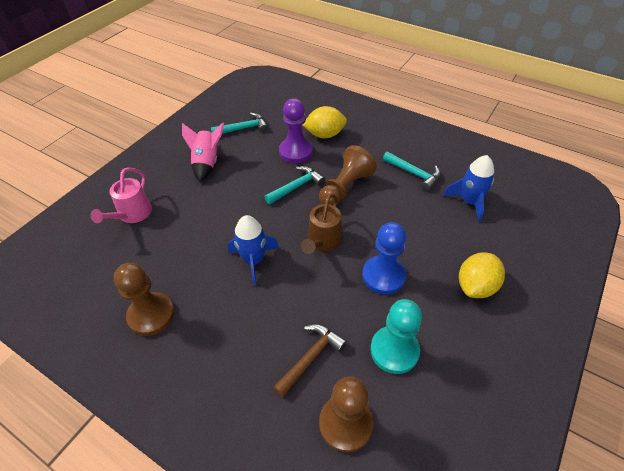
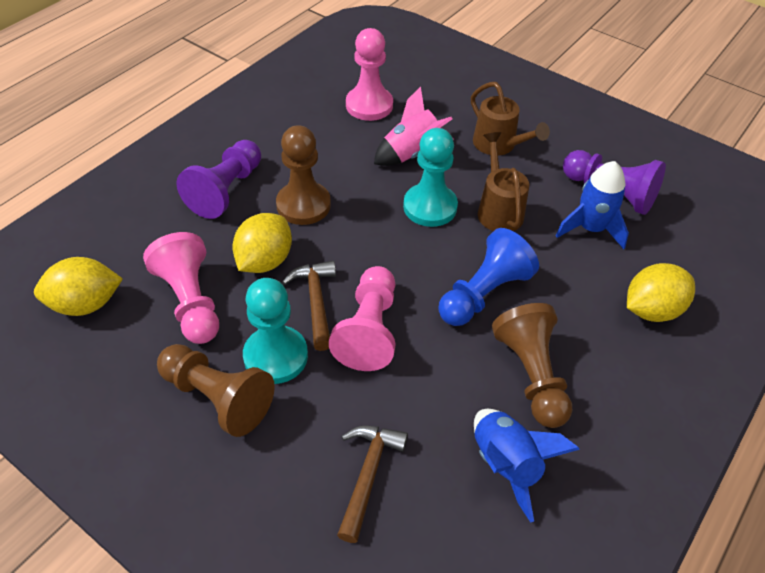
brown hammer: [273,324,347,397] = 1 -> [282,261,336,351] [337,425,408,543] = 2
brown watering can: [301,194,342,254] = 1 -> [471,82,550,156] [478,132,529,231] = 2
pink pawn: none = 0 -> [143,232,219,344] [329,266,395,371] [346,28,393,121] = 3
pink watering can: [90,167,152,223] = 1 -> none = 0
purple pawn: [279,98,313,163] = 1 -> [176,140,261,219] [563,150,666,215] = 2
turquoise hammer: [211,113,268,134] [265,166,325,204] [383,152,441,191] = 3 -> none = 0
turquoise pawn: [370,299,422,374] = 1 -> [243,278,308,384] [403,128,458,227] = 2
yellow lemon: [303,106,347,138] [459,252,505,298] = 2 -> [34,257,123,316] [232,213,292,273] [627,263,695,322] = 3

